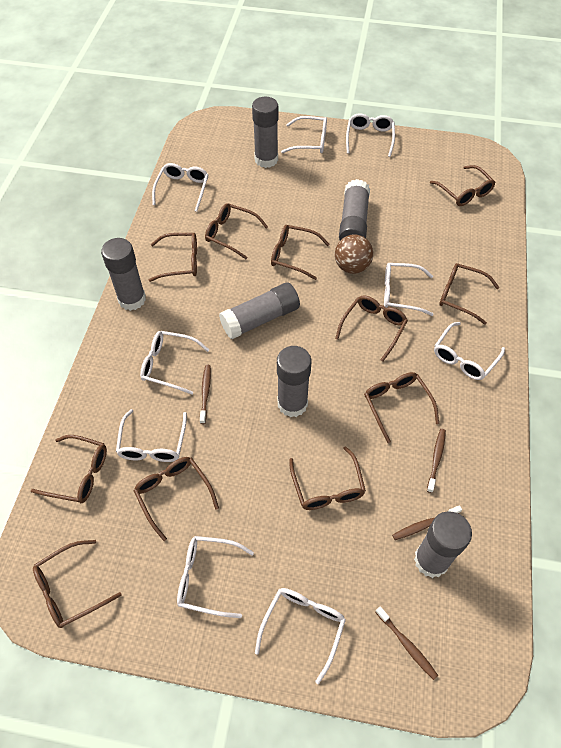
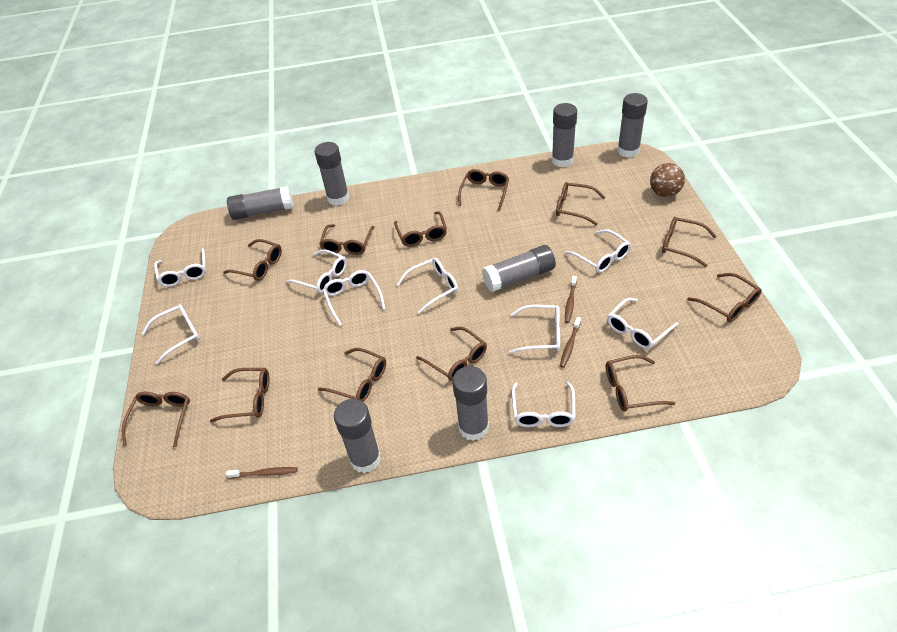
brown glasses: [31,435,107,503] [33,540,122,628] [133,457,219,541] [149,233,197,282] [205,203,268,259] [271,225,330,280] [289,446,366,510] [335,296,408,362] [364,372,439,443] [430,165,496,206] [439,263,500,325] = 11 -> [122,391,190,447] [210,368,269,422] [223,239,282,281] [318,348,386,402] [319,224,374,255] [394,211,447,247] [416,327,487,381] [458,169,509,211] [556,182,606,226] [606,355,675,411] [662,217,717,267] [687,273,762,322] = 12
brown toothbrush: [200,365,211,424] [376,606,438,680] [392,505,462,540] [427,429,446,493] = 4 -> [226,467,297,479] [560,317,581,368] [565,276,577,323] = 3
grey glue stick: [101,238,146,311] [219,283,300,339] [252,97,278,168] [277,346,311,417] [339,179,370,240] [414,511,472,578] = 6 -> [227,186,294,220] [315,142,349,206] [334,399,381,473] [452,366,489,441] [482,245,556,292] [552,103,577,167] [618,93,648,158] = 7

